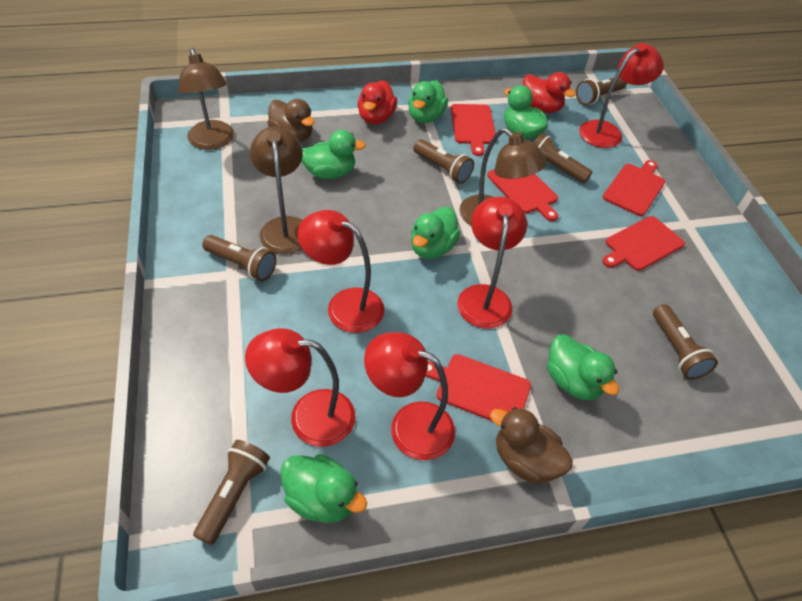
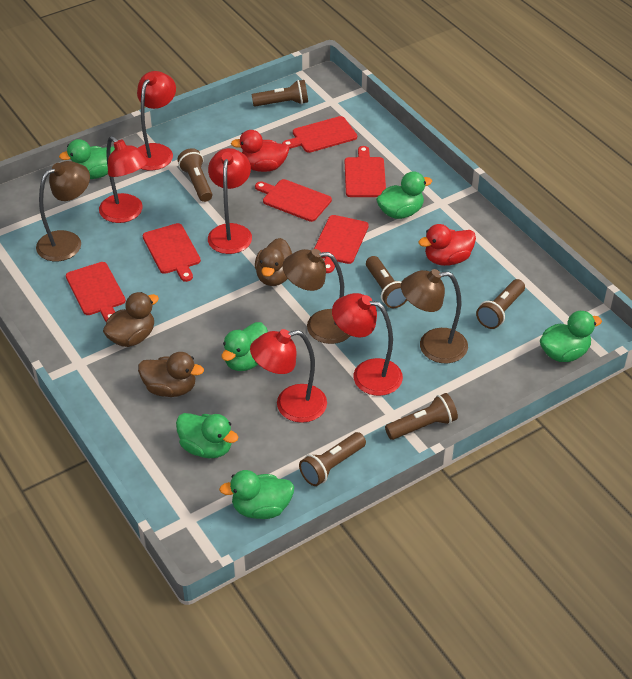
brown duck: [267,99,315,142] [490,407,573,484] = 2 -> [103,292,159,347] [138,352,204,397] [255,238,292,286] = 3
red cutting board: [425,354,531,421] [451,104,496,156] [487,169,558,221] [602,216,685,271] [603,160,665,216] = 5 -> [66,262,126,322] [143,223,201,282] [255,179,332,222] [282,116,357,153] [314,215,369,273] [345,146,386,197] = 6

